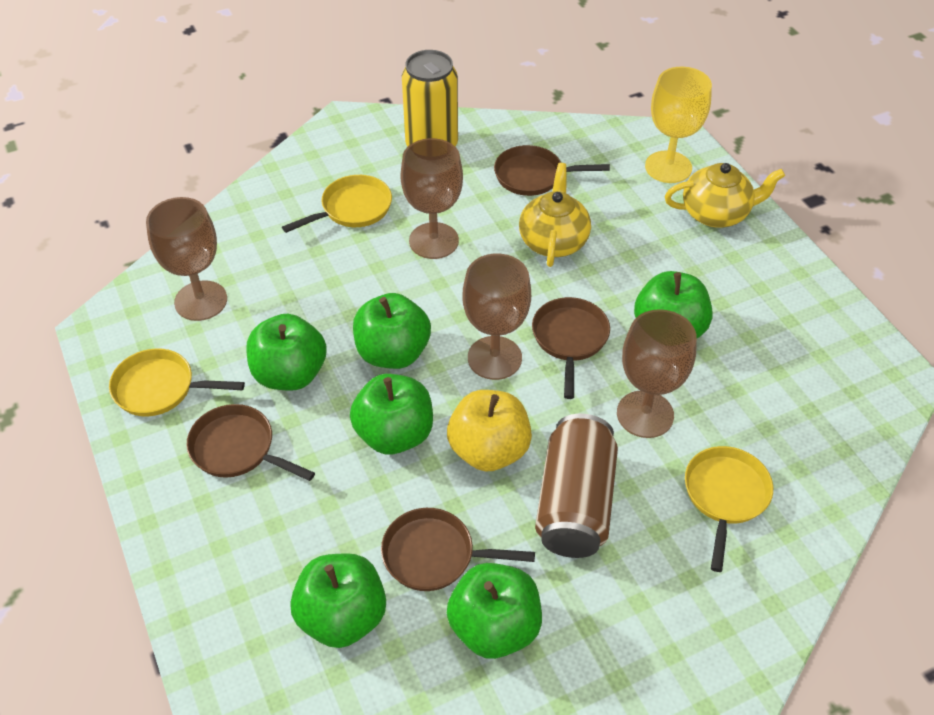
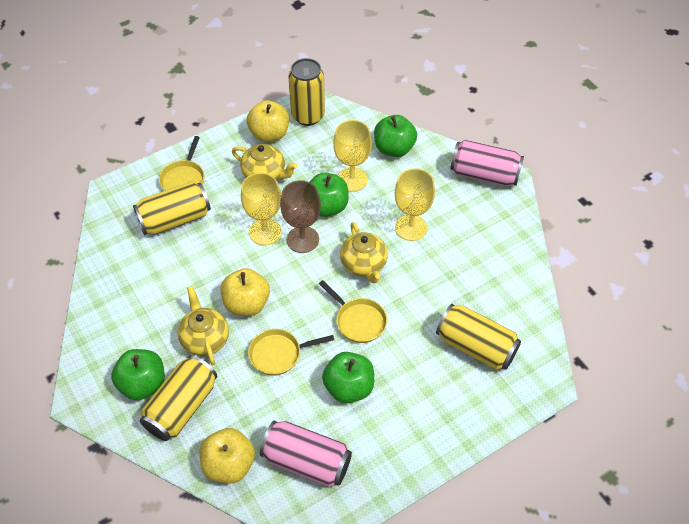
brown can: [535,414,618,558] = 1 -> none = 0
brown goblet: [146,197,227,321] [400,138,463,259] [462,254,531,380] [617,309,697,438] = 4 -> [280,180,321,253] = 1
brown pan: [186,404,315,481] [381,508,535,591] [494,145,610,196] [532,297,610,399] = 4 -> none = 0
green apple: [246,314,327,391] [290,553,386,648] [350,374,433,455] [353,293,431,369] [447,563,542,659] [634,271,713,338] = 6 -> [111,349,165,400] [310,172,349,217] [322,352,374,403] [374,115,417,157] = 4
pink can: none = 0 -> [260,421,352,487] [450,140,524,187] = 2
yellow apple: [447,390,532,472] = 1 -> [200,428,255,483] [221,268,270,316] [247,100,289,142] = 3
yellow can: [402,50,458,147] = 1 -> [133,181,211,235] [140,355,217,441] [288,58,325,126] [436,304,521,370] = 4
yellow goblet: [645,67,712,183] = 1 -> [241,173,281,245] [333,120,372,192] [395,168,435,241] = 3
yellow teapot: [519,163,591,267] [665,163,785,228] = 2 -> [177,286,229,365] [232,144,297,180] [340,222,388,283] = 3

